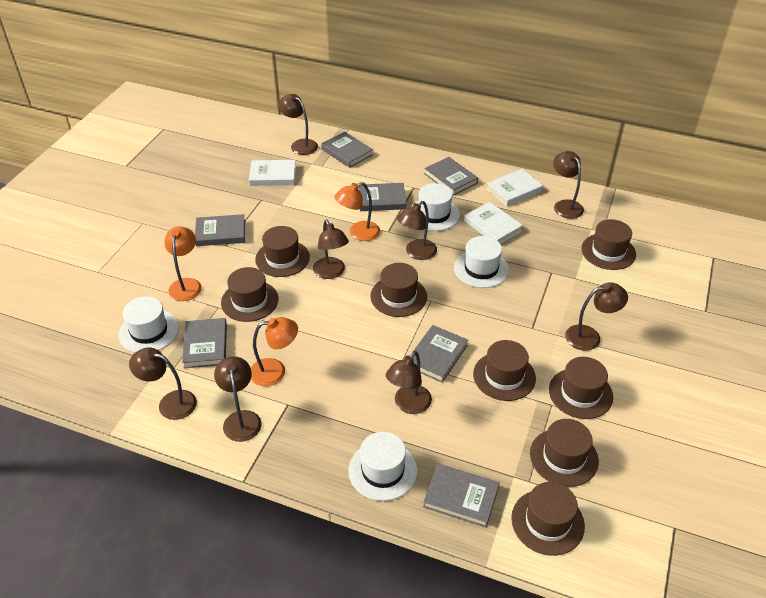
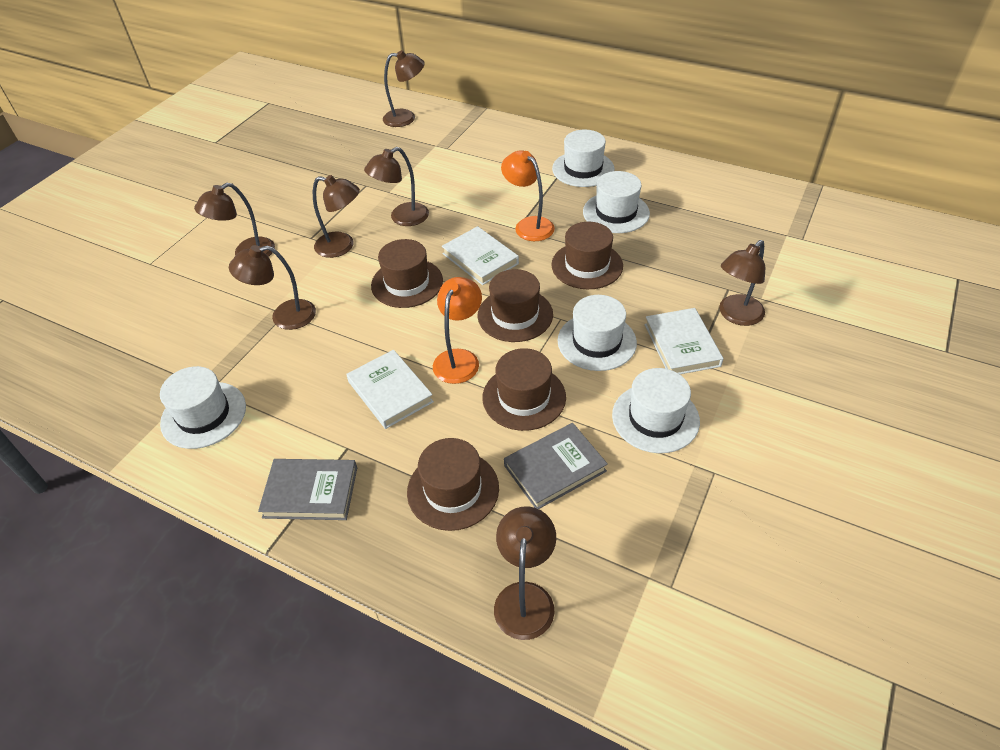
brown hat: [221,267,279,322] [255,226,310,277] [370,263,427,317] [473,340,536,401] [511,482,585,556] [530,419,599,487] [549,357,613,419] [581,219,636,270] = 8 -> [371,239,443,308] [407,438,499,531] [478,269,553,342] [482,348,566,431] [551,222,623,289] = 5
brown lamp: [129,348,197,420] [214,356,261,442] [278,94,318,155] [313,219,349,279] [386,351,432,414] [397,201,437,260] [553,151,584,219] [565,282,628,351] = 8 -> [194,183,275,257] [229,245,316,330] [313,175,360,258] [364,147,429,226] [383,50,425,127] [494,506,556,640] [719,240,765,326] = 7
grey book: [182,318,227,368] [195,214,245,246] [321,132,373,168] [358,183,407,211] [413,325,468,383] [423,463,500,528] [424,157,478,196] = 7 -> [258,459,357,520] [504,423,608,509] = 2
orange lamp: [164,226,202,301] [251,317,298,386] [335,182,380,241] = 3 -> [433,277,482,384] [501,150,555,241] = 2
white hat: [119,296,179,353] [348,432,417,501] [411,183,460,231] [454,236,509,288] = 4 -> [160,366,246,449] [552,130,615,187] [558,295,637,371] [583,171,650,233] [612,368,700,453] = 5

